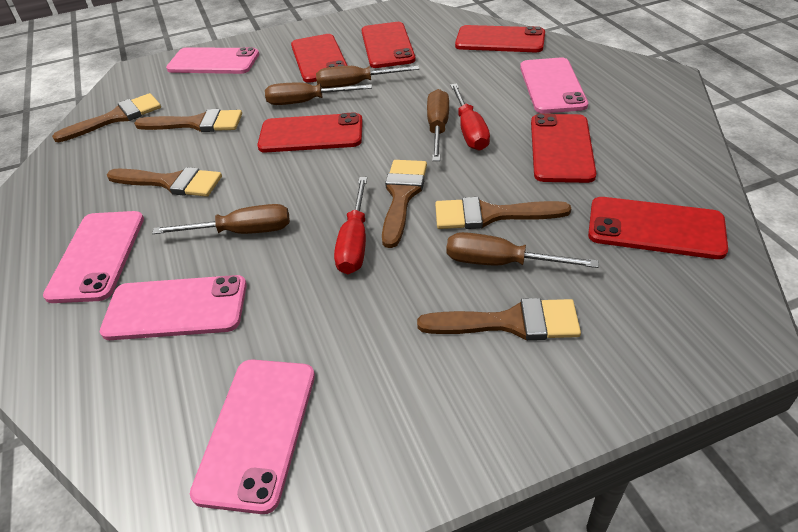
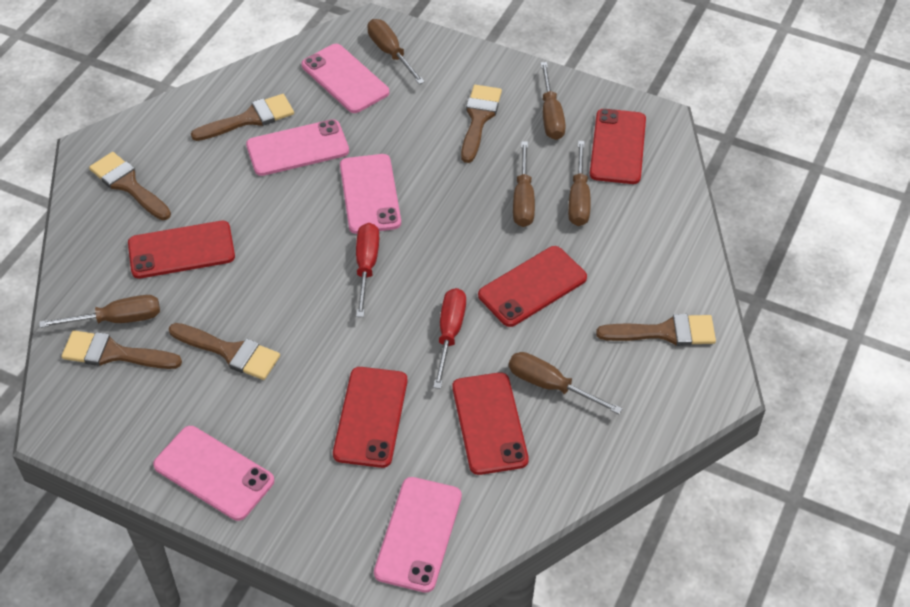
brown screwdriver: [152,204,290,234] [265,82,372,105] [316,66,420,88] [427,89,449,161] [447,232,599,268] = 5 -> [39,295,160,328] [367,19,425,85] [509,352,623,414] [513,141,535,227] [541,62,566,140] [568,141,591,226] = 6
red phone: [257,112,363,153] [291,34,348,83] [361,22,416,68] [455,25,545,52] [531,114,596,183] [588,197,728,259] = 6 -> [128,221,235,278] [333,367,408,468] [452,372,529,475] [478,246,587,327] [590,109,646,184] = 5

